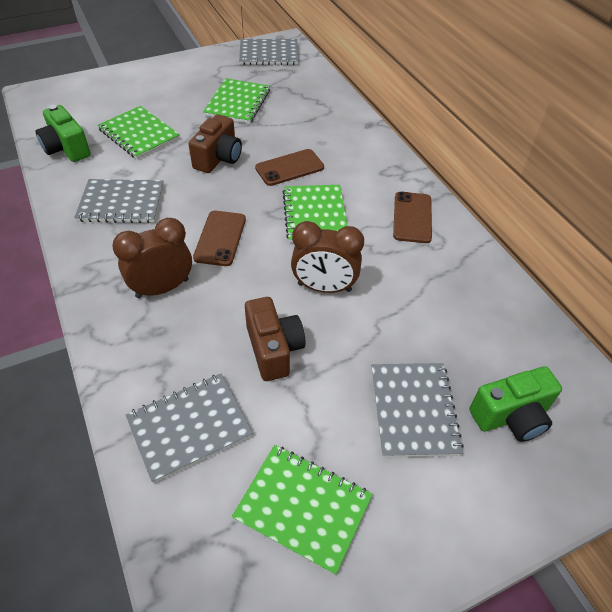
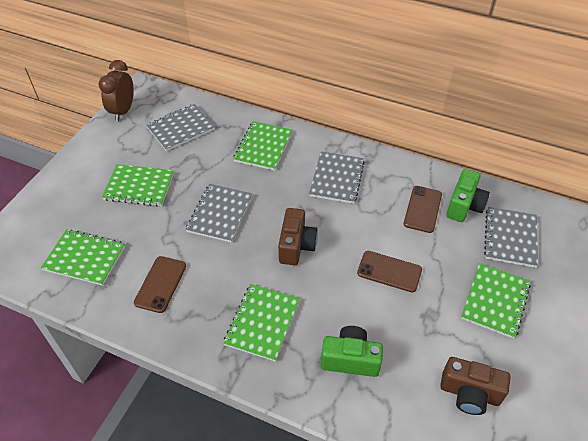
brown clock: [112,218,192,298] [291,221,364,293] = 2 -> [99,60,134,121] = 1
green notebook: [97,106,180,159] [203,78,270,124] [232,445,373,575] [283,185,347,243] = 4 -> [41,229,125,286] [102,164,174,207] [223,284,300,361] [233,121,292,171] [461,263,531,339] = 5

